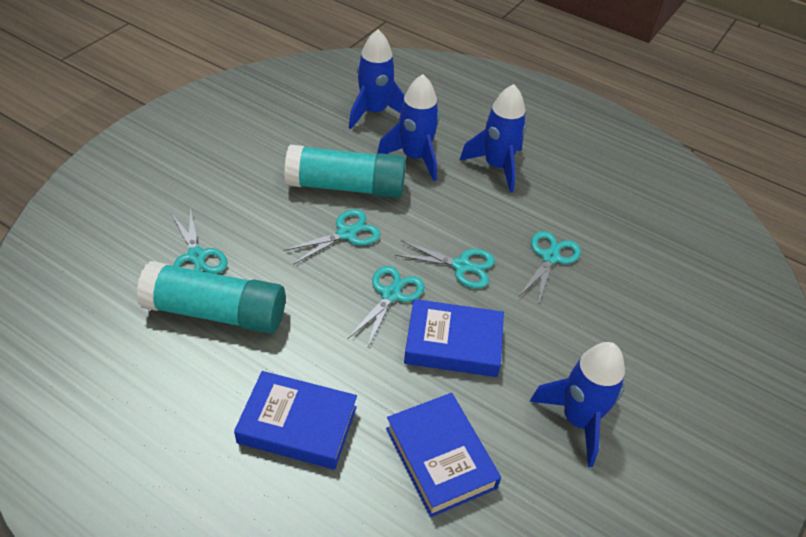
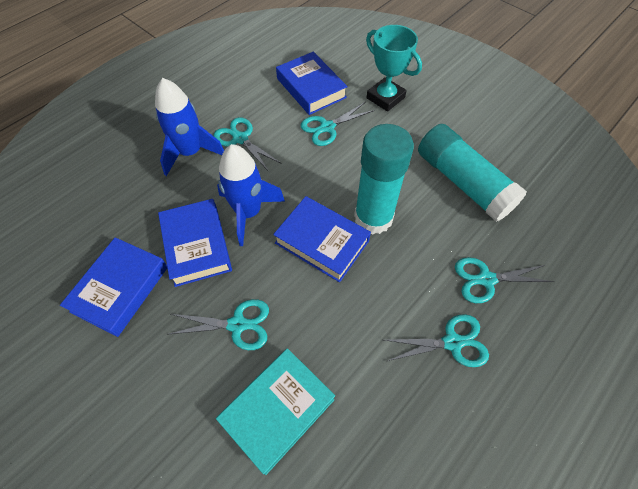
blue book: [234,371,357,469] [386,393,501,517] [404,299,504,377] = 3 -> [60,237,167,337] [158,199,232,287] [273,196,371,282] [276,52,348,115] = 4
blue rocket: [349,30,405,129] [377,74,440,181] [459,84,527,193] [530,342,625,467] = 4 -> [155,78,224,176] [217,144,285,246] = 2
turquoise book: none = 0 -> [216,348,335,475] = 1
turquoise trophy: none = 0 -> [366,25,422,112] = 1

